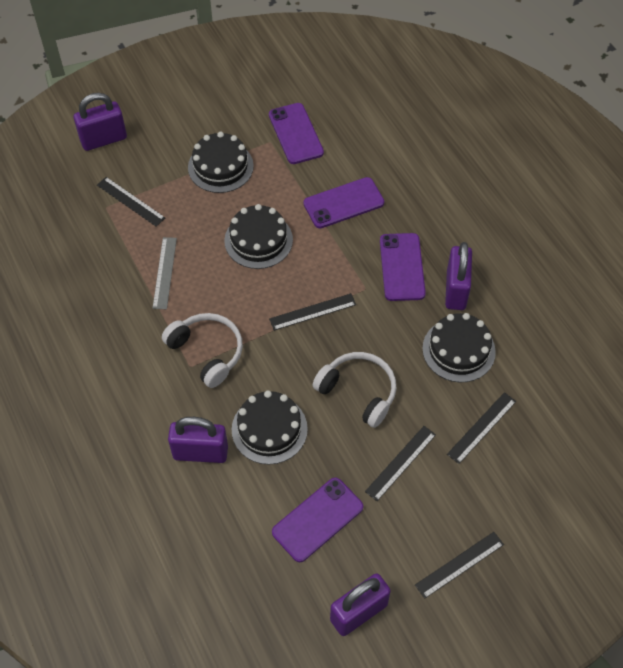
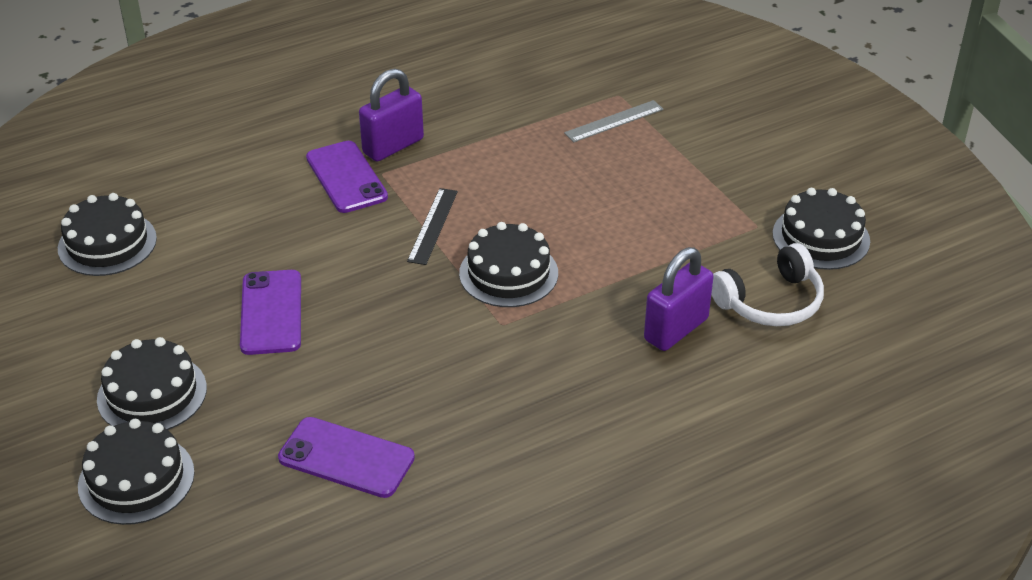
black cake: [188,132,254,193] [224,204,293,269] [232,391,308,465] [422,313,496,382] = 4 -> [58,193,157,276] [78,419,195,525] [97,337,207,430] [459,222,558,307] [773,188,870,270] = 5
black ruler: [97,177,165,227] [269,293,356,331] [365,426,436,501] [415,532,504,599] [447,392,516,464] = 5 -> [407,188,458,265] = 1
purple padlock: [74,93,127,151] [168,417,228,463] [330,573,391,636] [445,242,472,310] = 4 -> [359,68,424,161] [644,247,714,351] = 2
purple phone: [269,103,324,164] [272,477,363,562] [303,177,384,228] [380,233,426,301] = 4 -> [240,270,301,355] [278,417,415,498] [306,141,388,213] = 3
white headphones: [162,313,243,388] [312,352,396,428] = 2 -> [711,243,824,326] = 1

